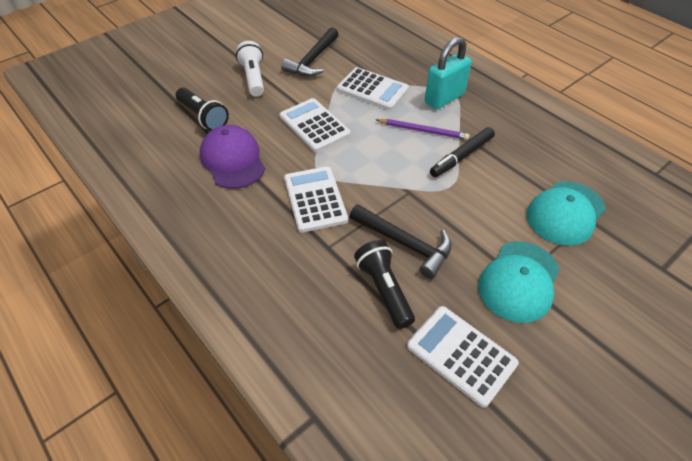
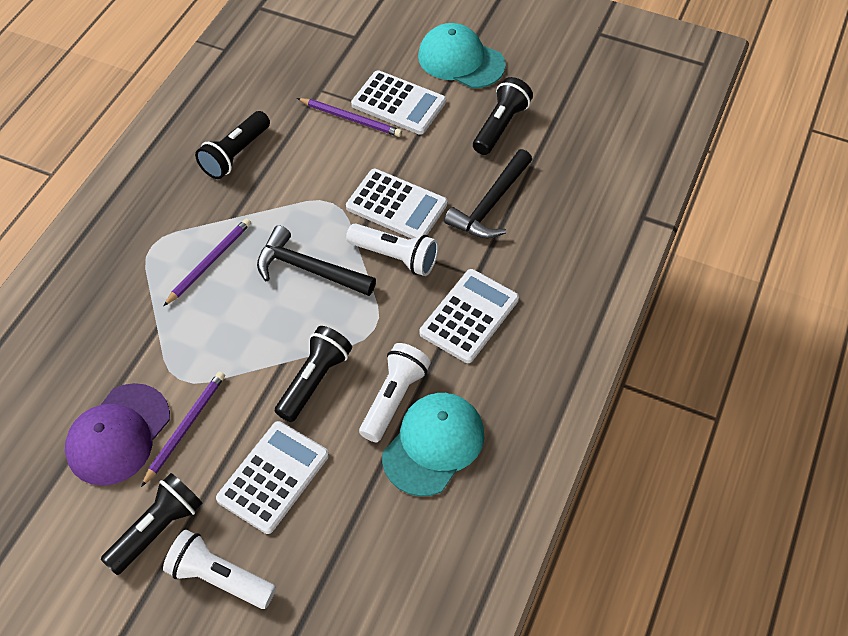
black flashlight: [176,87,229,131] [354,240,415,329] = 2 -> [101,473,202,575] [195,111,270,179] [275,326,352,422] [473,77,533,155] = 4
black marker: [430,127,495,177] = 1 -> none = 0
purple pencil: [376,119,470,140] = 1 -> [141,371,225,487] [163,218,251,306] [297,98,402,137] = 3
turquoise padlock: [425,37,472,109] = 1 -> none = 0
white flashlight: [236,41,264,97] = 1 -> [163,530,276,609] [346,224,439,276] [359,343,431,442] = 3

